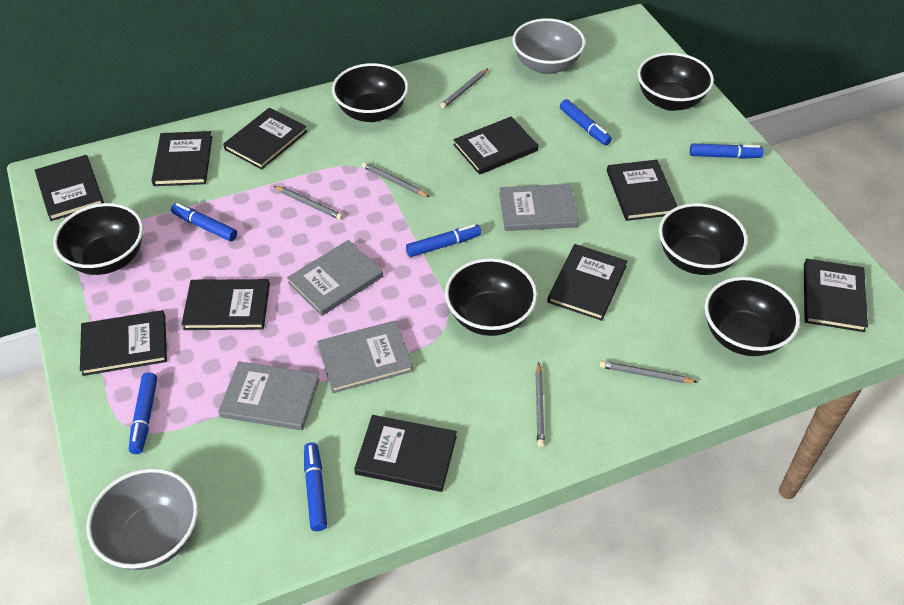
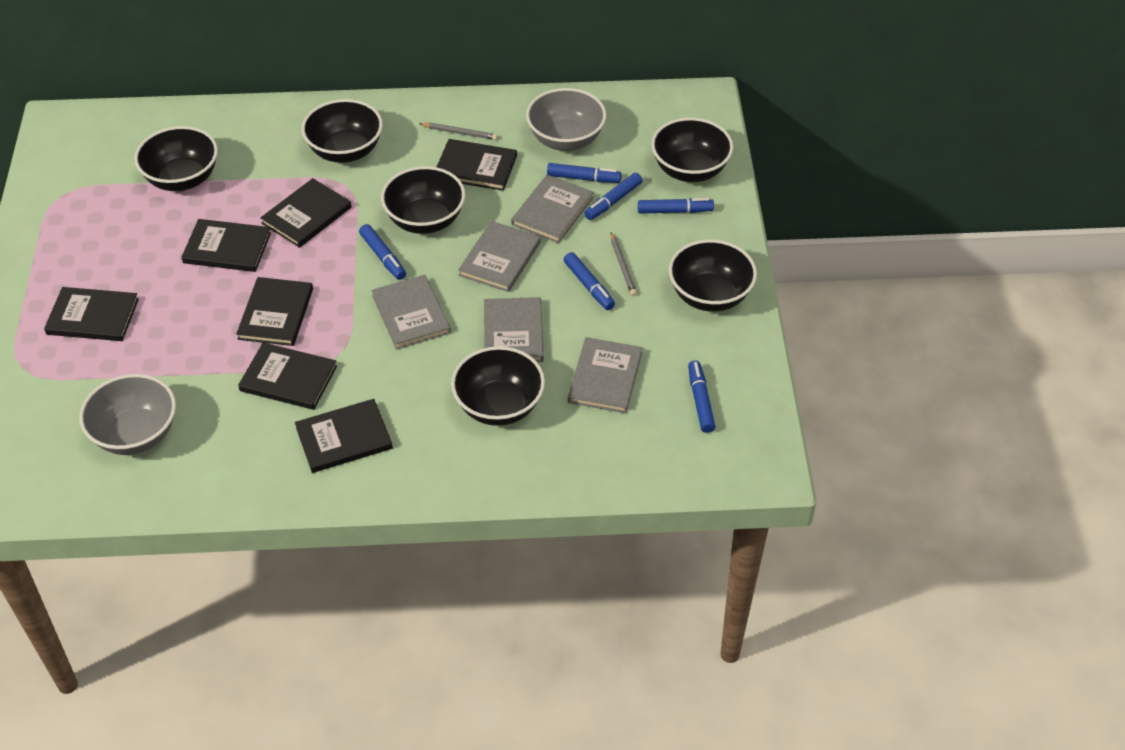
black book: [35,155,104,221] [80,310,167,376] [152,131,212,186] [181,279,270,330] [223,107,307,170] [354,415,457,492] [454,117,538,175] [547,244,627,321] [607,160,678,221] [804,259,868,332] = 10 -> [44,287,139,341] [181,219,271,272] [236,277,313,346] [238,342,337,410] [260,178,351,248] [295,399,393,473] [437,139,517,191] = 7
grey book: [218,361,320,430] [287,240,383,316] [317,321,413,393] [499,184,579,231] = 4 -> [372,275,451,350] [458,221,541,292] [484,297,544,362] [511,175,594,243] [568,337,643,413] = 5
grey pencil: [274,186,343,220] [362,162,430,197] [440,68,488,109] [536,362,545,447] [600,361,697,383] = 5 -> [419,123,498,140] [610,232,637,296] = 2

